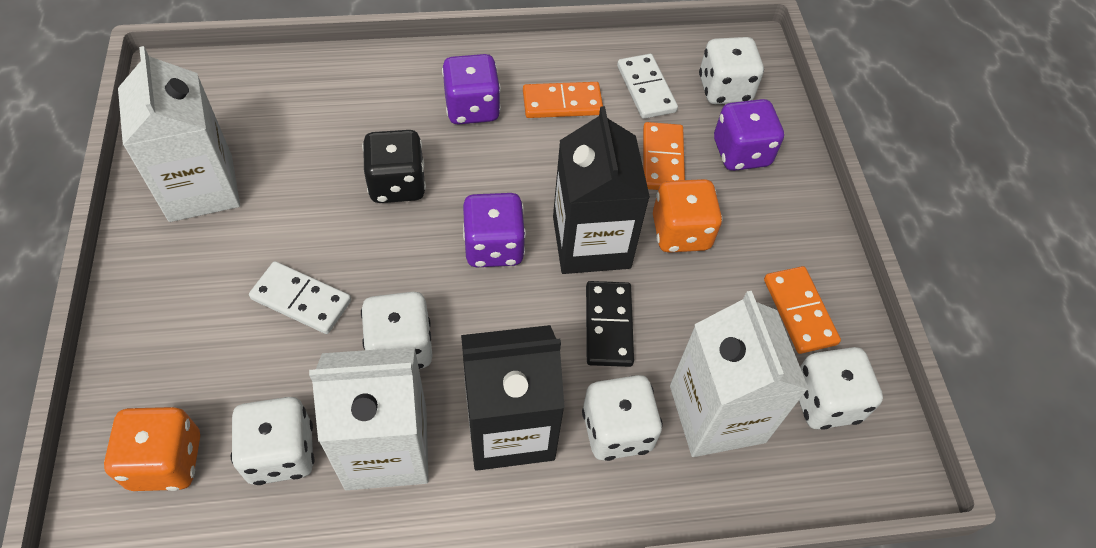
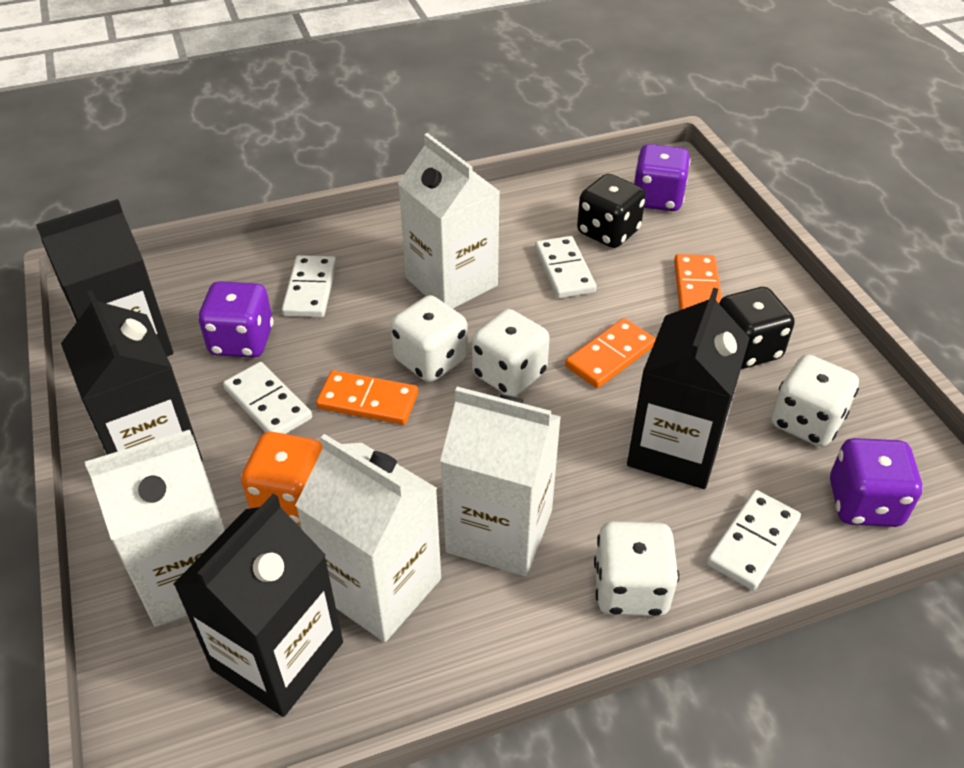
black carton: [461,325,565,471] [553,106,650,274] = 2 -> [36,199,173,356] [61,290,203,461] [173,494,343,717] [627,288,750,489] = 4
black dice: [362,130,426,203] = 1 -> [577,174,646,248] [719,287,794,369] = 2
black domino: [586,281,634,367] = 1 -> none = 0
orange dice: [104,407,200,491] [653,179,723,253] = 2 -> [241,432,323,525] = 1
white carton: [118,46,240,222] [309,347,429,490] [670,291,809,457] = 3 -> [85,430,225,627] [295,434,441,642] [398,133,500,309] [440,387,561,577] = 4
white dice: [231,397,314,485] [361,292,433,369] [582,375,663,461] [699,37,764,104] [799,347,883,430] = 5 -> [391,295,468,382] [472,309,550,397] [594,521,679,616] [771,354,859,447] = 4
white domino: [249,261,351,334] [617,54,678,119] = 2 -> [223,362,312,434] [282,255,337,317] [535,236,597,298] [707,490,801,590] = 4

